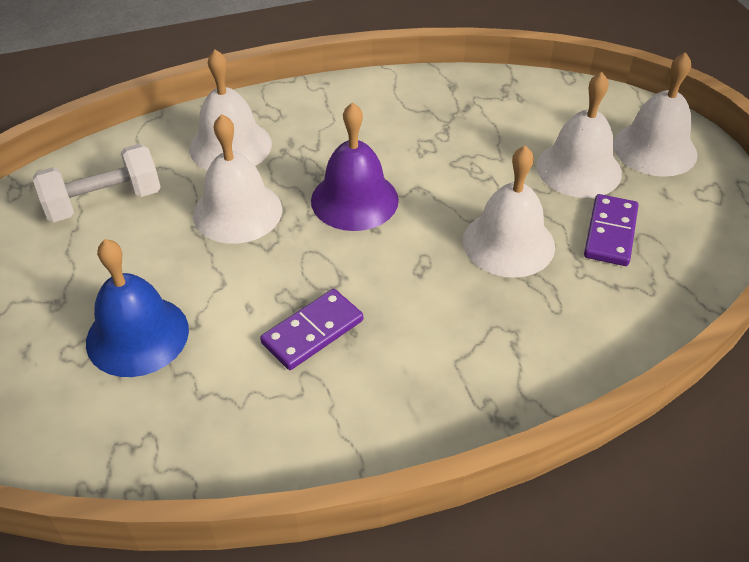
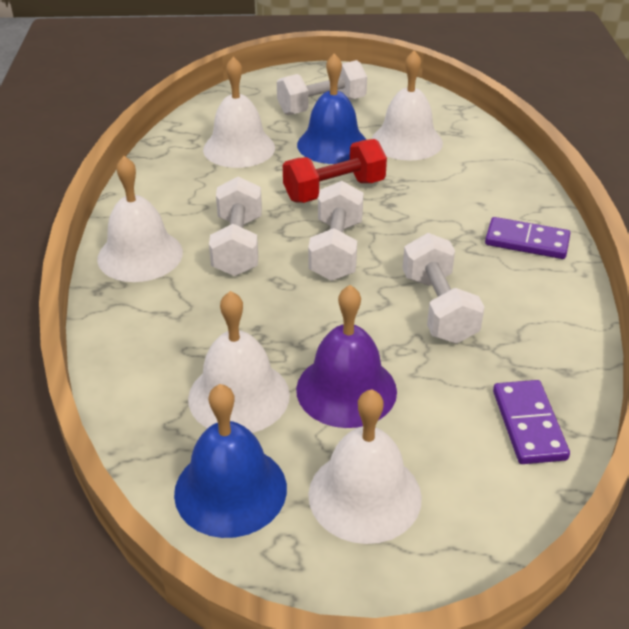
blue bell: [86,239,189,377] = 1 -> [174,384,287,538] [297,53,367,164] = 2
red dumbbell: none = 0 -> [283,139,387,203] = 1
white dumbbell: [33,144,161,222] = 1 -> [209,177,262,276] [277,60,367,115] [308,181,364,281] [403,233,485,344] = 4

